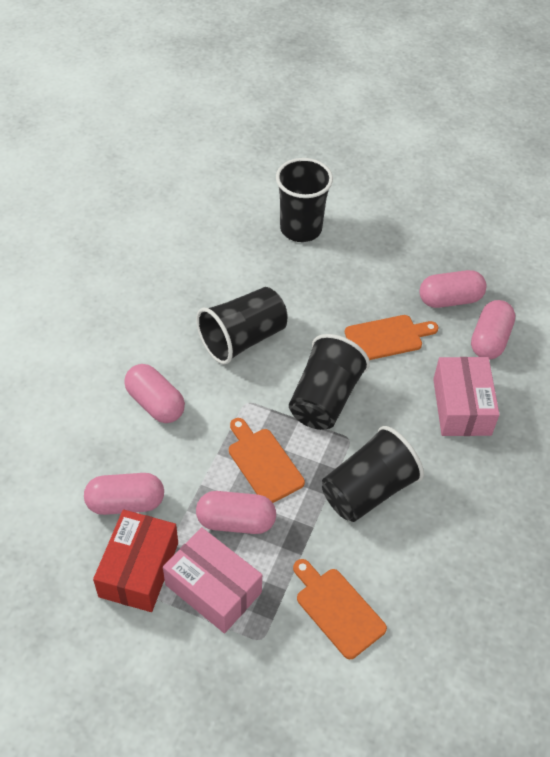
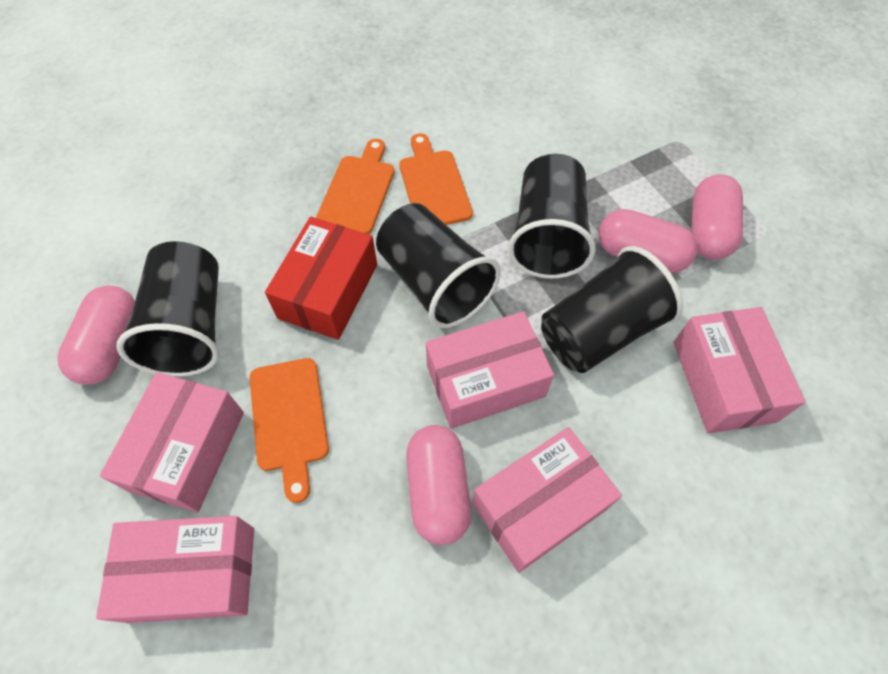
pink box: [163,527,262,633] [433,357,500,436] = 2 -> [96,516,254,623] [100,372,244,512] [426,311,554,429] [472,427,622,573] [674,307,806,433] = 5
pink capsule: [84,473,164,515] [124,364,185,423] [196,491,276,534] [419,270,487,308] [471,300,515,359] = 5 -> [57,285,135,385] [406,425,471,545] [599,209,698,273] [691,174,743,260] = 4

